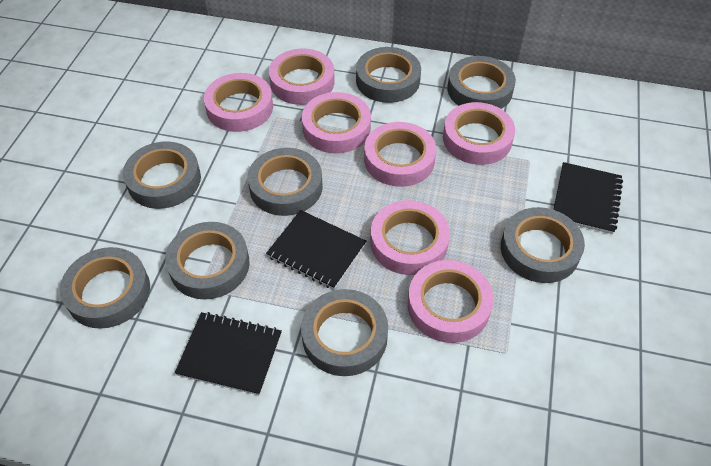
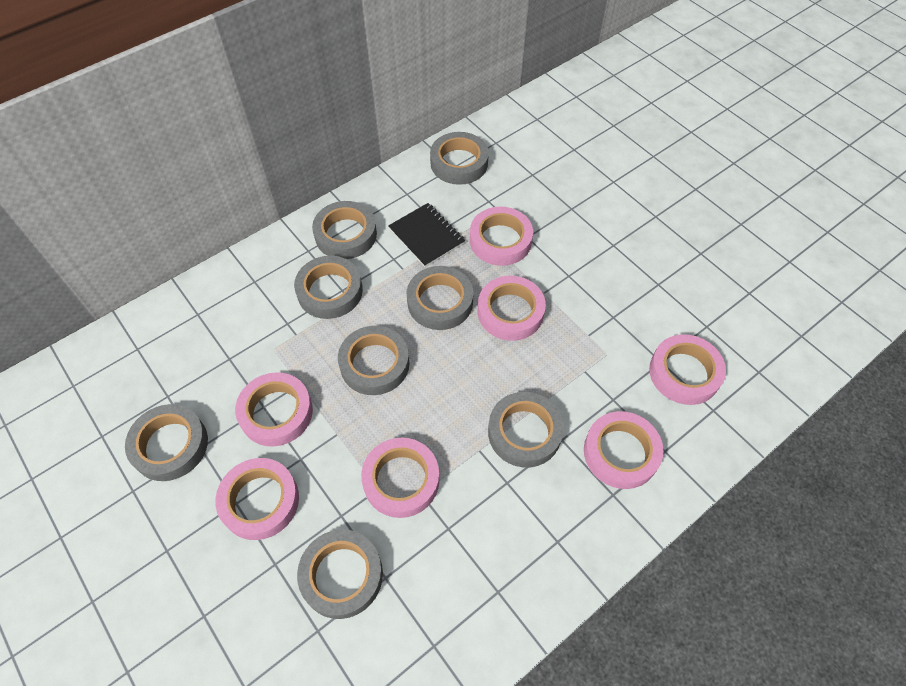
black notebook: [175,312,282,395] [266,210,366,289] [554,162,623,234] = 3 -> [388,203,465,267] = 1

